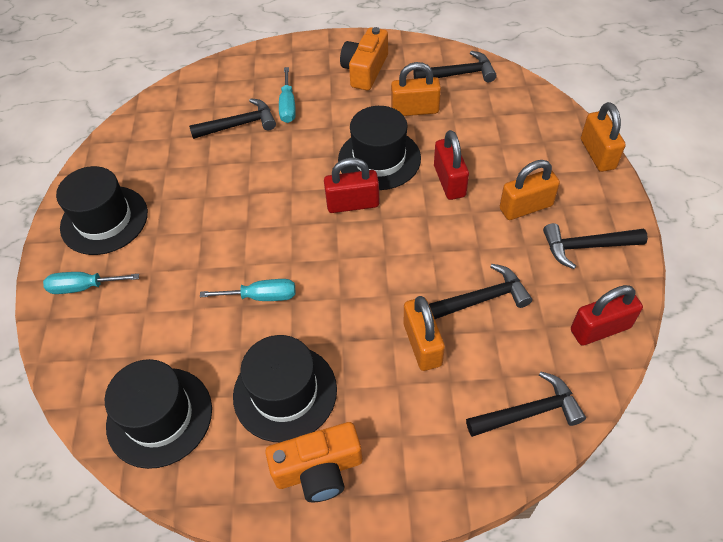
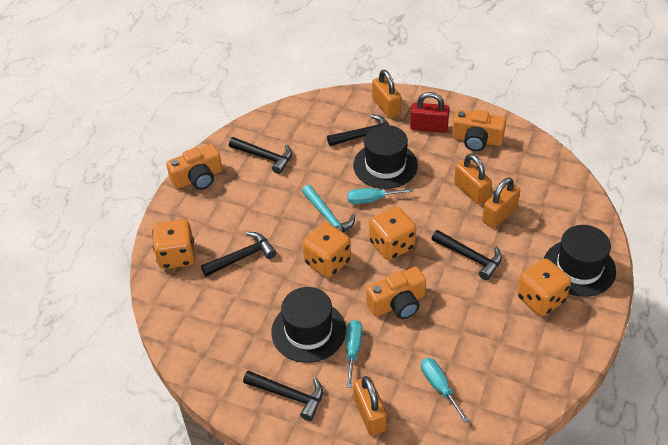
black hat: [56,166,148,255] [105,359,212,469] [233,335,337,442] [338,106,421,190] = 4 -> [271,287,346,363] [353,125,418,189] [544,225,616,297] = 3
orange camera: [265,422,362,502] [340,27,388,90] = 2 -> [166,144,222,190] [366,266,426,319] [452,110,506,151] = 3
orange dice: none = 0 -> [152,219,195,269] [302,222,351,278] [369,206,416,260] [517,258,571,316] = 4
red padlock: [324,158,380,213] [434,130,469,200] [571,285,643,346] = 3 -> [410,92,450,133] = 1
turquoise hammer: none = 0 -> [302,185,355,233] = 1

